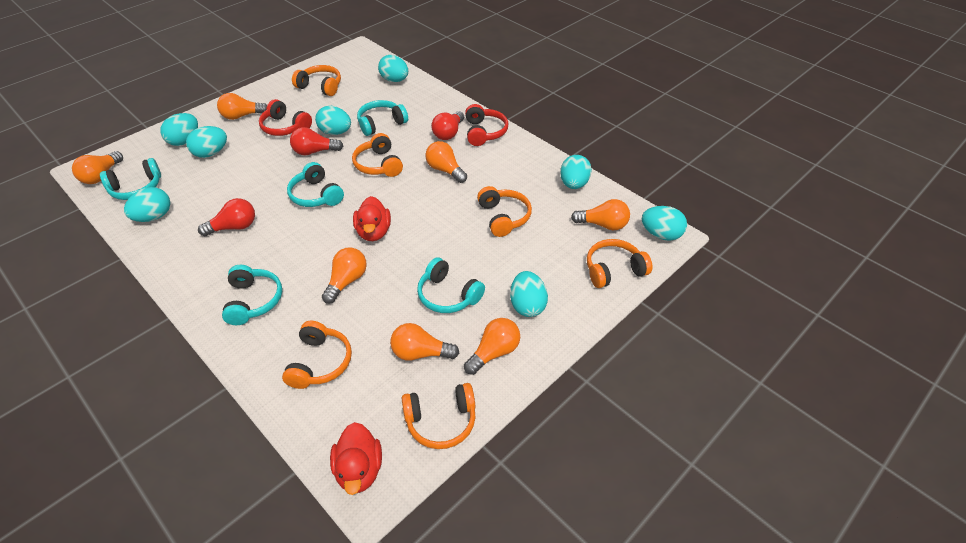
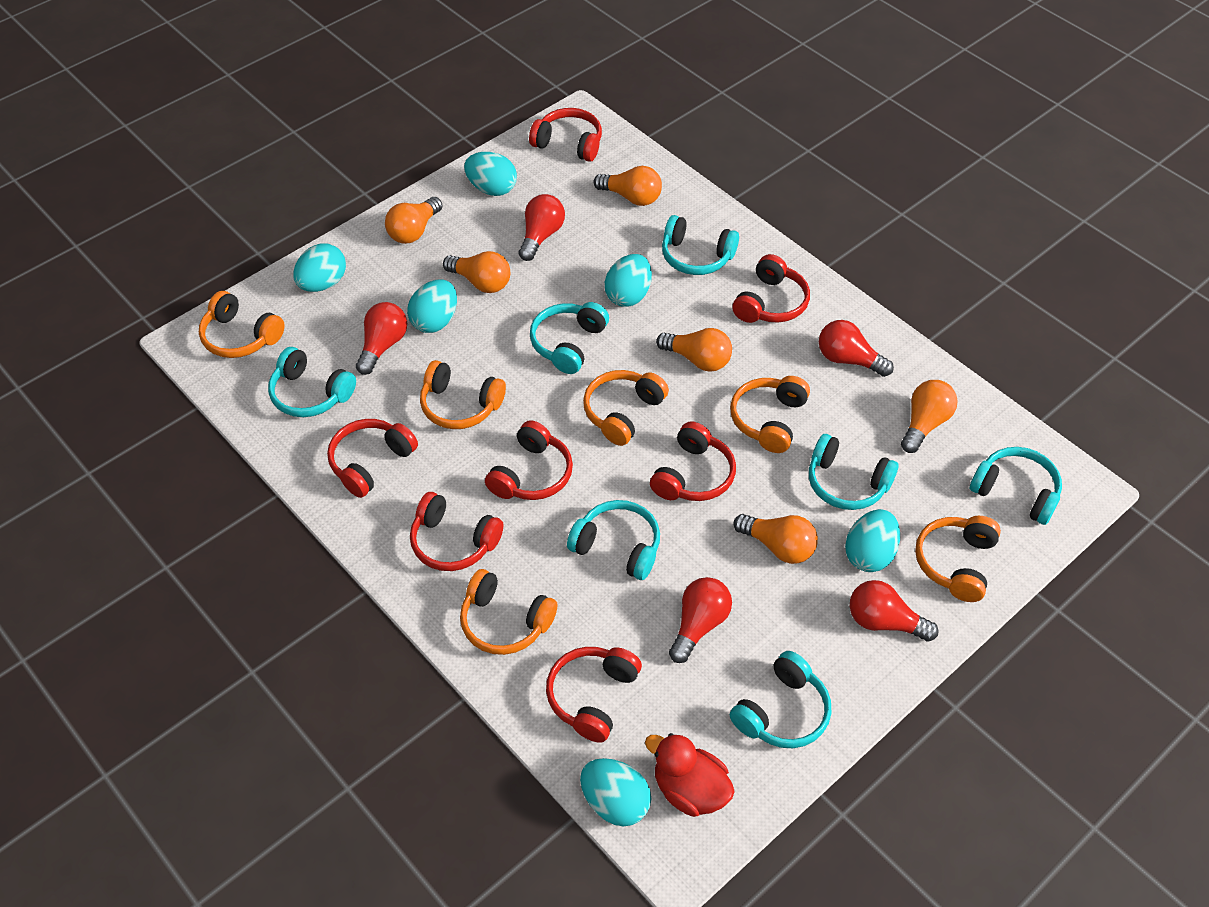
orange light bulb: [72,151,123,184] [217,93,267,120] [322,247,367,304] [390,323,459,361] [425,141,467,183] [464,318,520,375] [571,199,630,230] = 7 -> [385,197,443,244] [443,251,510,293] [593,166,662,206] [656,328,732,372] [733,514,818,564] [901,380,957,453] = 6
red duck: [330,422,382,495] [353,196,391,241] = 2 -> [645,733,735,817] = 1
red headphones: [259,99,312,136] [465,104,508,146] = 2 -> [327,419,418,498] [410,492,503,571] [485,420,573,500] [529,108,602,162] [546,647,642,743] [650,421,736,501] [732,254,810,323] = 7
red light bulb: [198,198,255,236] [290,127,343,155] [431,111,464,140] = 3 -> [356,302,407,375] [519,194,565,261] [669,577,732,663] [819,320,894,377] [850,580,939,642] = 5
turquoise egg: [124,187,170,222] [160,113,198,146] [186,126,227,158] [315,106,351,135] [378,55,408,82] [510,271,548,317] [560,155,592,189] [642,206,687,241] = 8 -> [293,243,346,292] [407,279,457,333] [464,152,517,196] [580,758,651,826] [605,254,652,307] [845,509,900,572] = 6
turquoise headphones: [100,158,161,200] [222,265,282,325] [287,162,344,207] [357,100,408,136] [417,257,485,313] = 5 -> [268,347,356,417] [530,302,609,374] [567,500,660,580] [662,215,739,275] [730,651,831,748] [809,434,899,510] [970,447,1062,525] = 7

